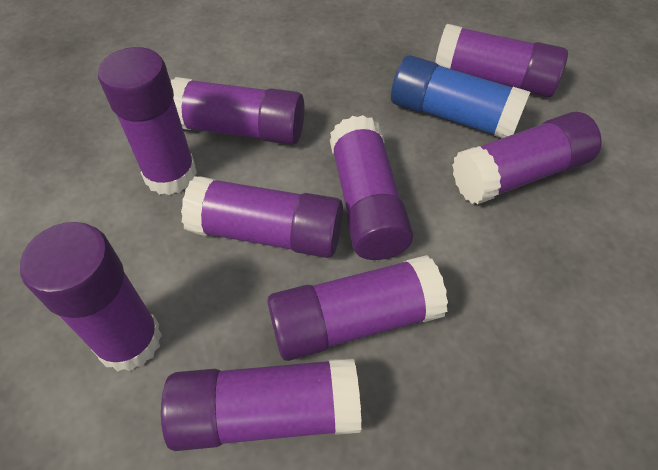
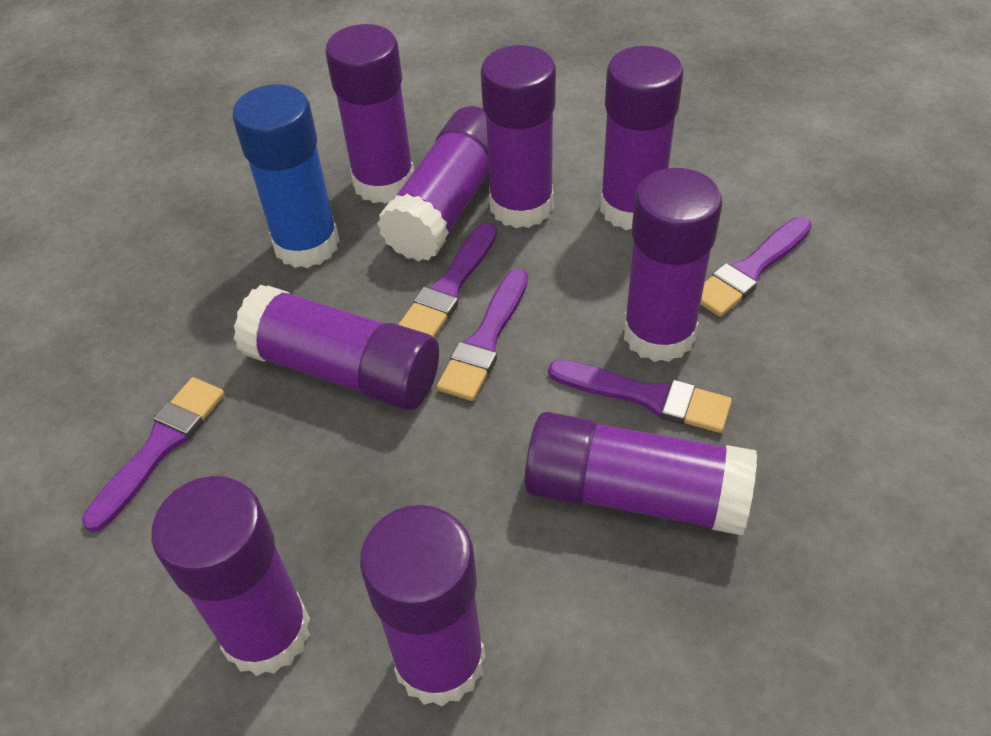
purple brush: none = 0 -> [82,377,225,532] [398,223,497,337] [437,269,528,401] [548,360,732,433] [700,217,812,317] = 5

